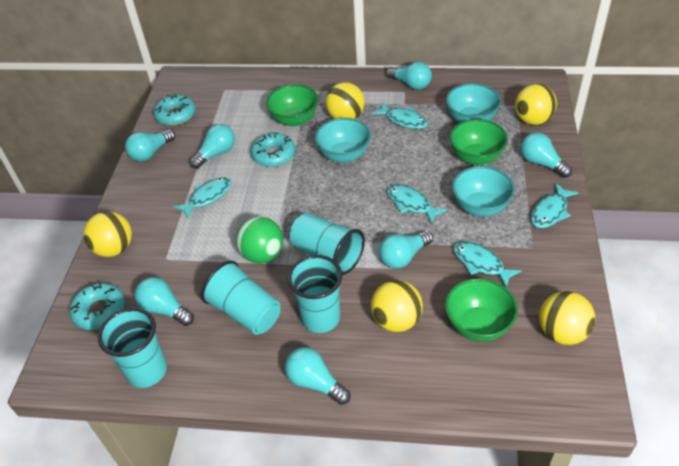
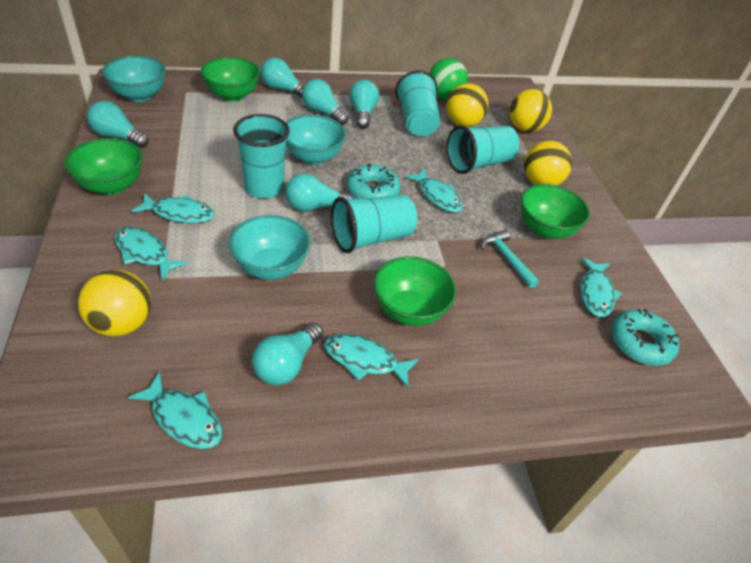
green bowl: [266,84,319,127] [445,278,518,342] [449,119,508,165] = 3 -> [64,138,143,195] [201,57,260,102] [374,256,456,326] [521,184,590,239] = 4
turquoise donut: [70,282,125,330] [153,94,196,126] [251,132,296,167] = 3 -> [347,164,401,199] [611,309,679,366] = 2
turquoise fish: [173,177,232,219] [372,102,428,129] [387,184,447,225] [453,241,522,288] [531,183,578,228] = 5 -> [114,227,188,280] [128,372,222,449] [131,193,215,223] [324,334,419,388] [405,169,463,213] [580,257,622,317] = 6
turquoise hammer: none = 0 -> [481,230,539,288] = 1
turquoise light bulb: [125,129,175,161] [134,277,194,326] [189,124,235,169] [285,347,350,405] [379,231,433,269] [386,62,432,90] [520,132,572,178] = 7 -> [87,101,149,148] [252,322,323,385] [261,58,305,98] [285,173,355,211] [302,79,349,125] [349,80,379,129] = 6
yellow ball: [84,211,132,257] [325,82,365,119] [371,280,423,332] [515,84,557,125] [539,291,596,345] = 5 -> [78,270,151,336] [446,83,488,127] [509,89,552,132] [524,141,572,185] = 4

